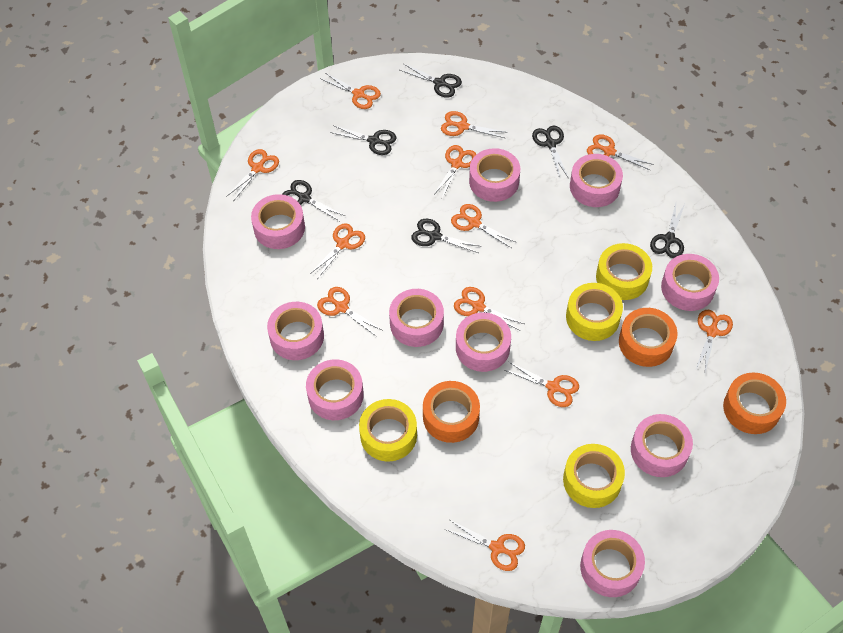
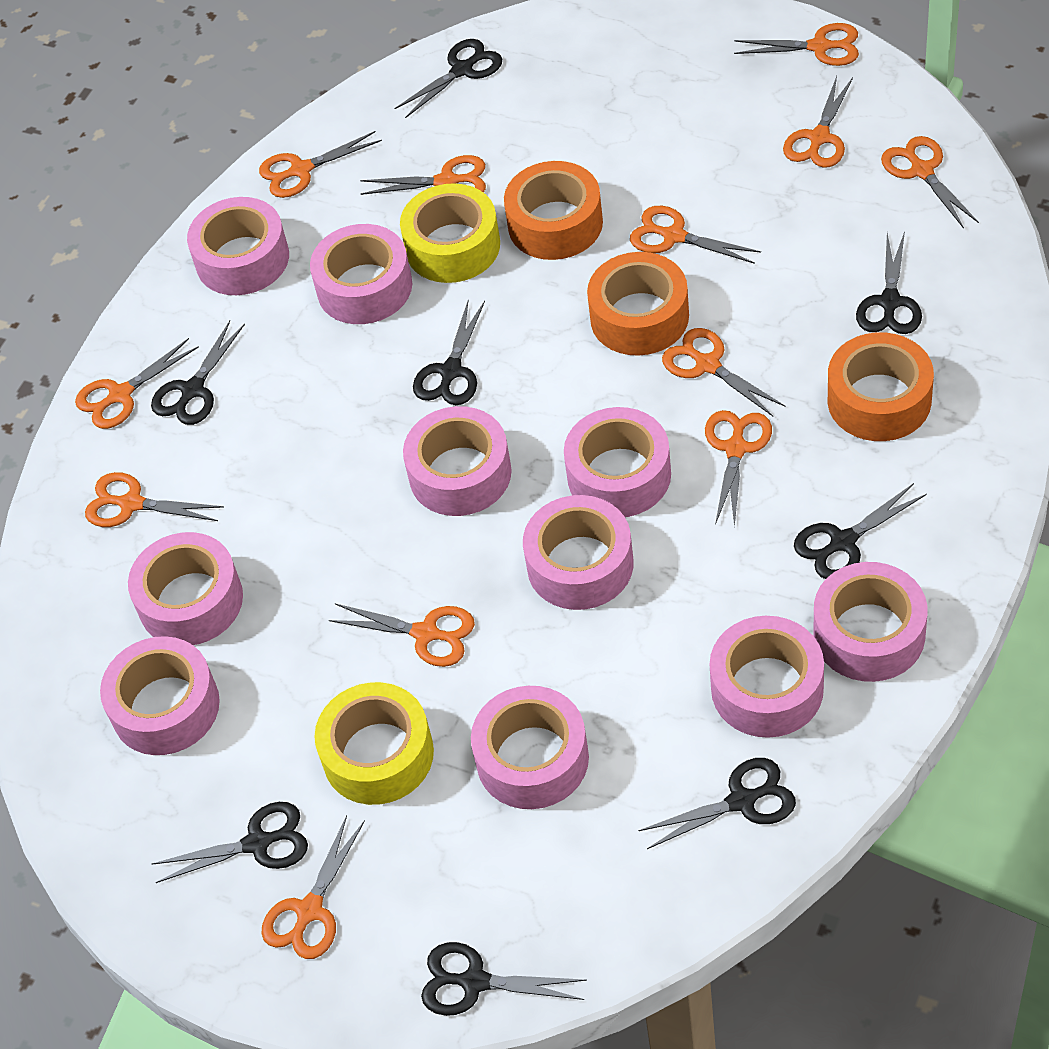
black scissors: [282,180,345,221] [330,125,396,155] [400,64,462,98] [411,219,482,253] [532,126,568,178] [650,204,685,258] = 6 -> [151,321,245,425] [152,802,308,883] [394,39,502,118] [413,301,485,405] [421,942,587,1016] [638,758,796,849] [794,483,927,579] [856,231,922,334] = 8
yellow tape: [359,399,417,462] [563,444,625,508] [566,283,623,341] [596,243,652,300] = 4 -> [314,682,434,805] [400,183,500,283] = 2

